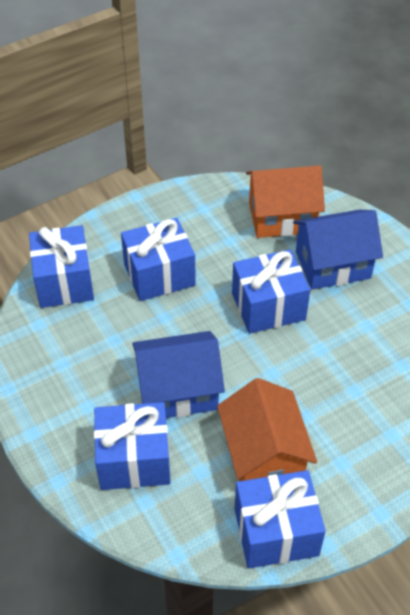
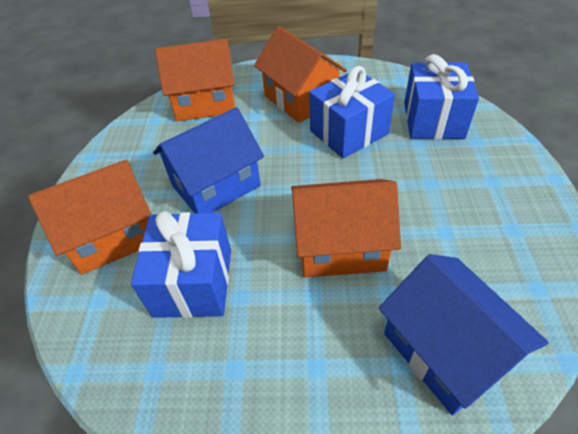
blue gift: [29,225,94,308] [94,402,171,490] [121,218,196,301] [232,249,311,334] [235,470,326,568] = 5 -> [131,211,231,318] [309,66,395,158] [404,54,479,139] = 3
orange house: [217,378,317,481] [246,165,325,238] = 2 -> [28,160,152,274] [155,39,235,122] [254,26,347,123] [291,179,401,278] = 4

